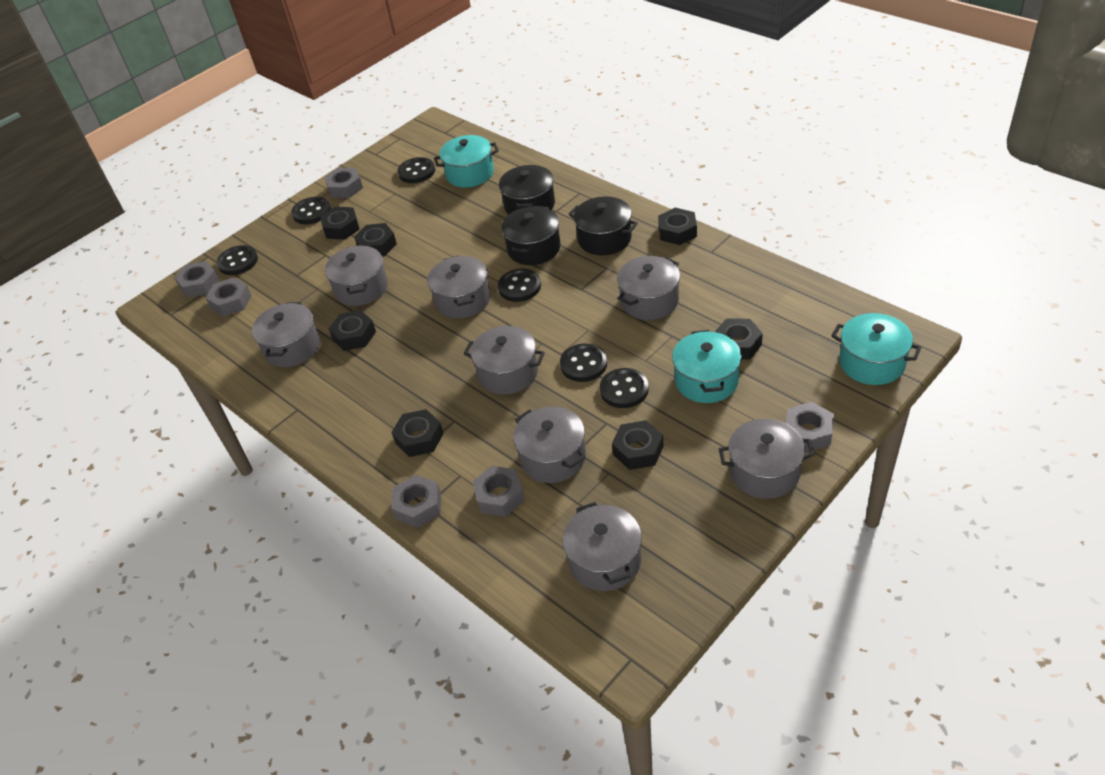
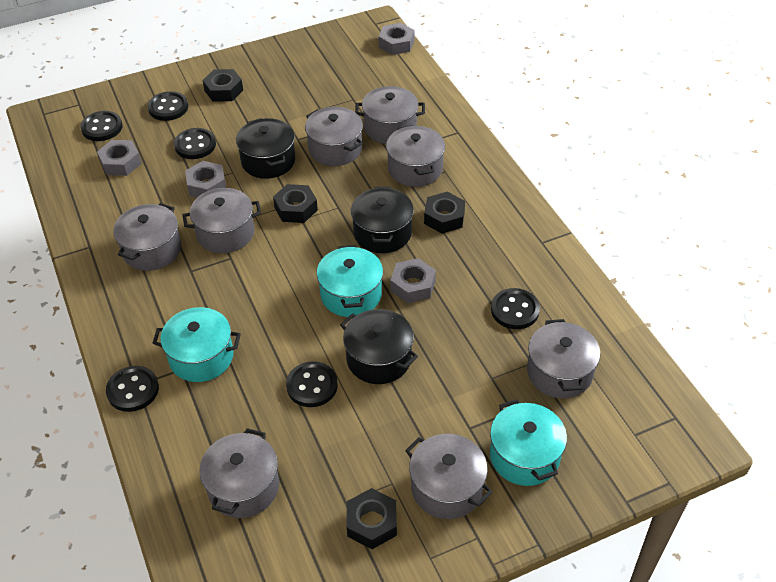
black nut: [320,206,360,240] [329,310,376,351] [354,223,397,256] [391,409,444,457] [612,420,663,470] [658,208,697,245] [715,319,763,360] = 7 -> [203,69,243,102] [273,184,318,223] [347,488,397,549] [424,192,465,234] = 4
grey nut: [174,261,220,298] [206,277,252,316] [324,168,363,198] [391,475,441,528] [472,466,525,517] [786,402,834,453] = 6 -> [97,140,142,176] [185,161,226,198] [379,23,414,55] [390,258,436,303] = 4

